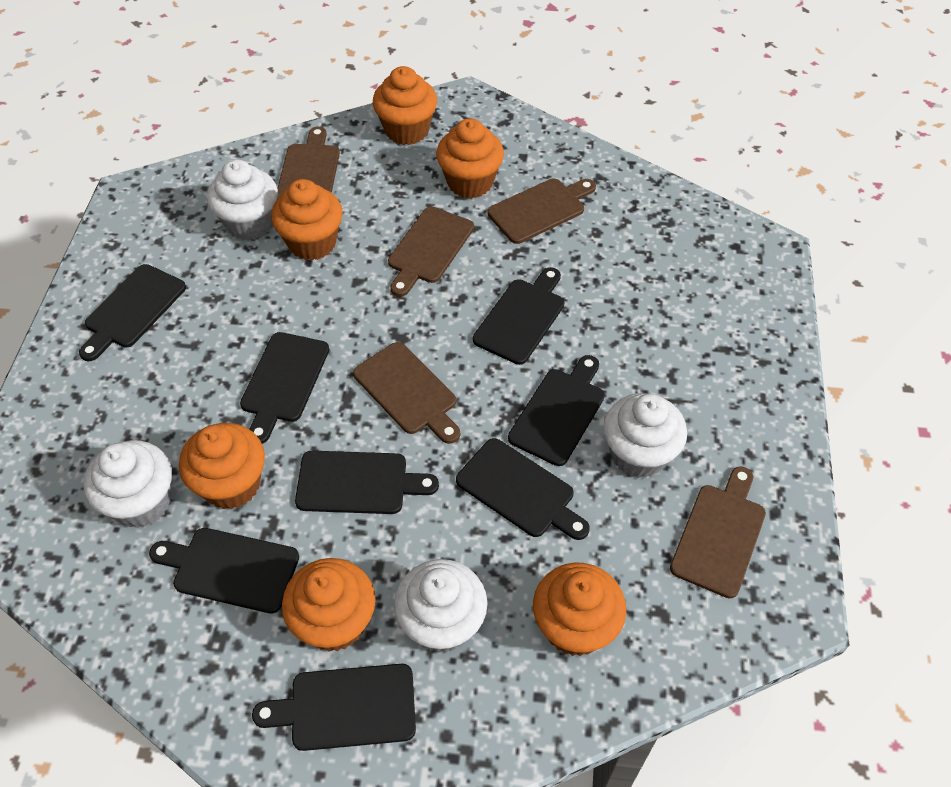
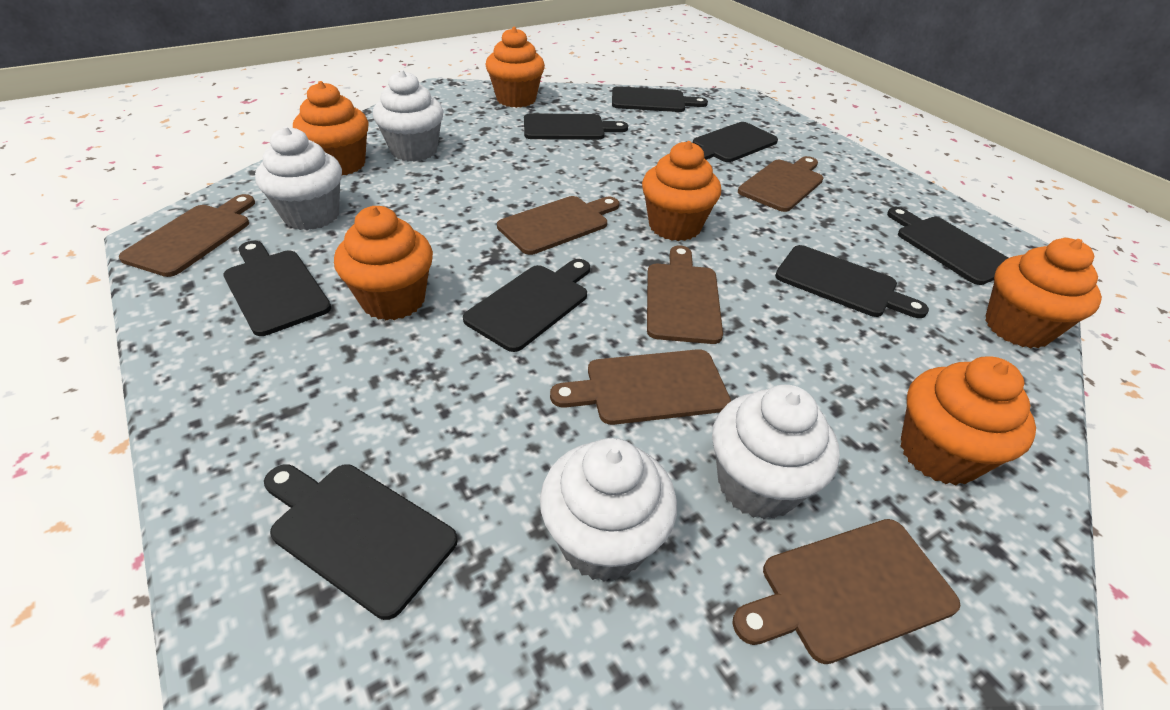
brown cutting board: [277,126,340,199] [353,342,460,444] [388,207,474,297] [487,178,596,244] [670,467,766,599] = 5 -> [119,194,255,277] [497,196,619,255] [550,349,731,425] [647,246,723,344] [732,519,961,664] [738,156,823,212] = 6

